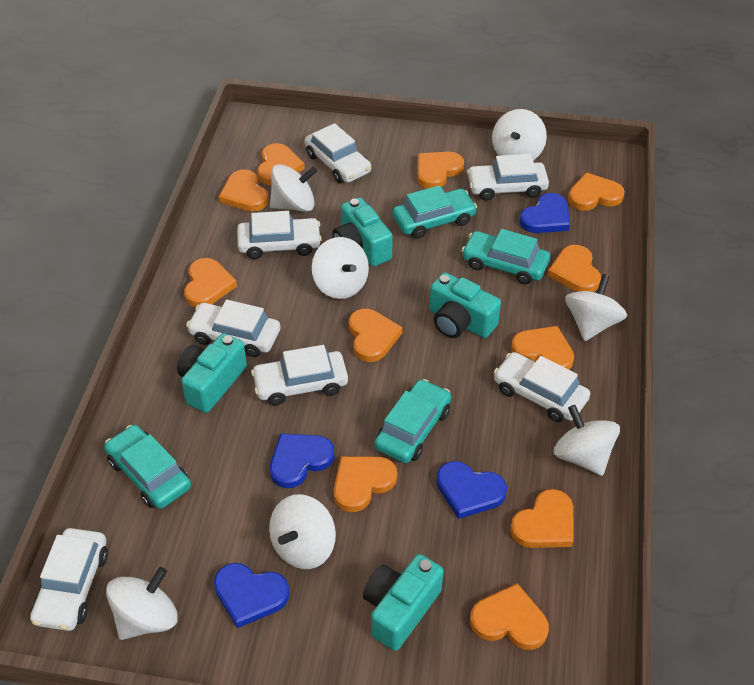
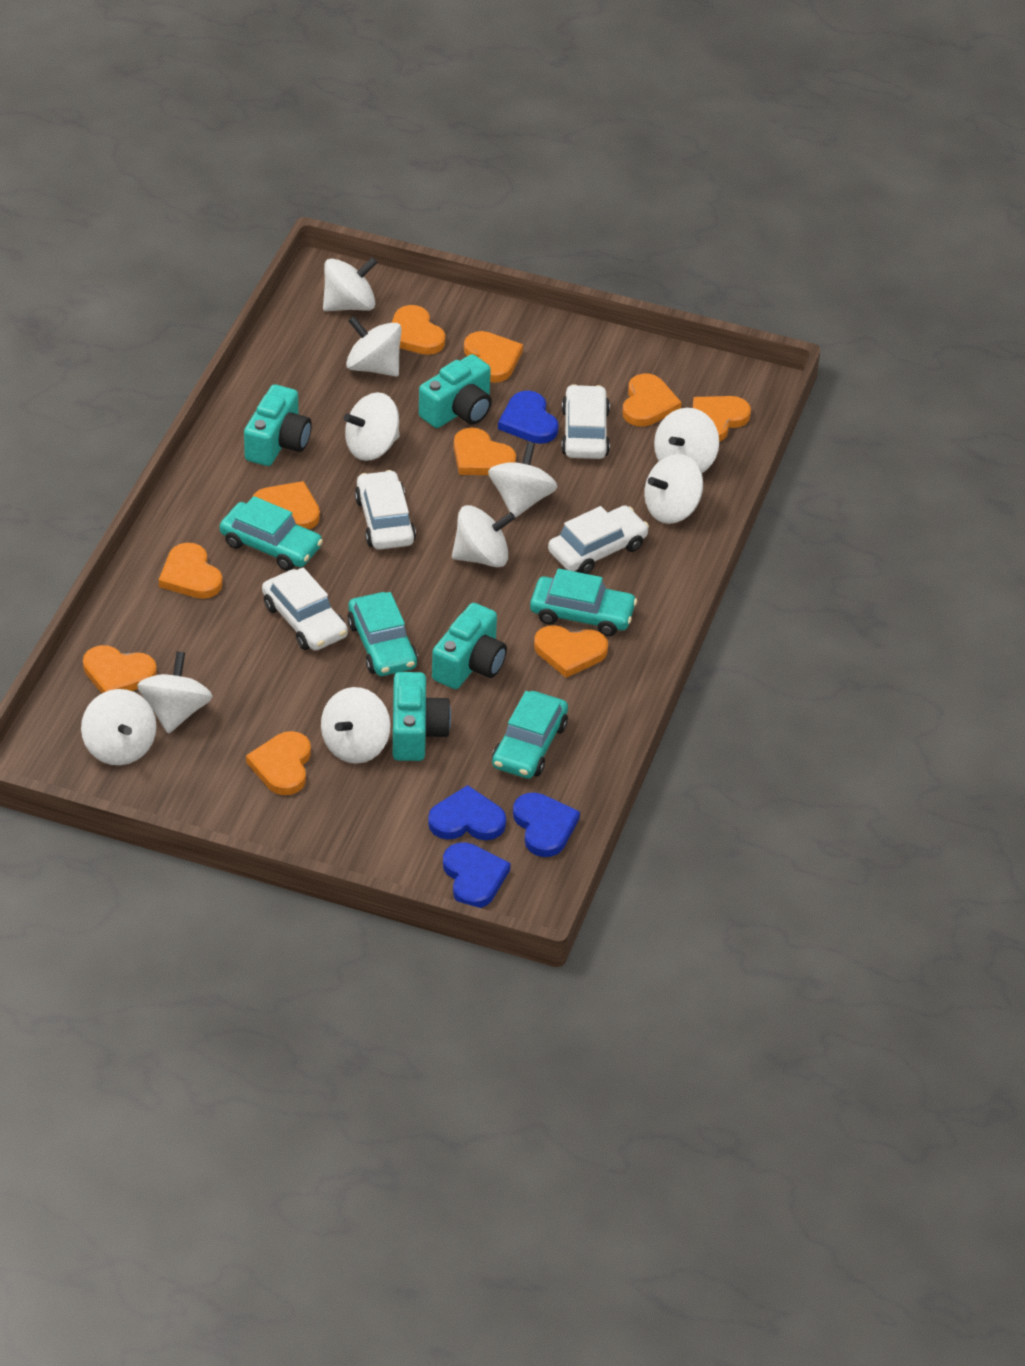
orange heart: [184,258,237,307] [219,169,269,212] [257,143,305,185] [334,456,397,512] [349,309,403,362] [417,152,464,189] [470,583,549,650] [510,489,573,548] [511,326,574,370] [547,245,601,292] [568,172,625,211] = 11 -> [83,645,157,693] [159,543,223,599] [246,731,311,795] [253,481,320,529] [392,305,445,355] [454,428,516,475] [464,331,523,383] [534,625,608,678] [623,373,682,427] [693,396,751,442] = 10
white car: [30,528,108,631] [186,300,281,357] [237,211,322,259] [251,345,348,405] [305,123,371,183] [467,154,549,201] [494,352,590,422] = 7 -> [262,567,348,651] [355,470,416,550] [548,505,649,574] [561,384,610,459] = 4
white spinning top: [106,567,178,640] [269,494,336,569] [270,164,317,212] [312,237,369,299] [492,109,547,160] [554,405,620,476] [565,274,627,341] = 7 -> [81,689,157,765] [137,651,213,734] [321,687,391,764] [323,257,378,311] [344,392,400,461] [346,316,402,377] [452,505,515,567] [488,442,557,518] [644,454,703,524] [654,408,719,473] = 10

